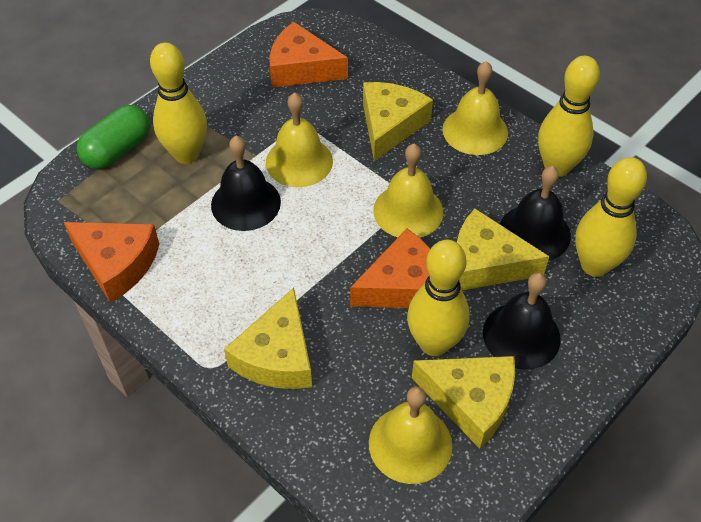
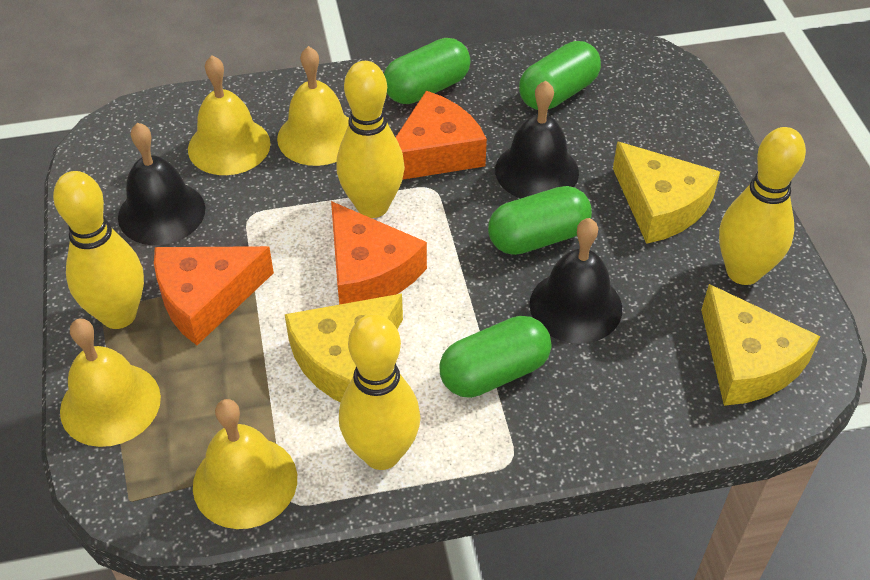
green capsule: [77,105,150,169] = 1 -> [384,38,471,104] [440,316,551,398] [488,186,592,255] [519,41,601,110] = 4
yellow cheese: [224,288,312,389] [363,82,433,161] [412,356,515,449] [457,209,550,290] = 4 -> [285,294,403,402] [613,141,720,244] [701,284,820,406] = 3

